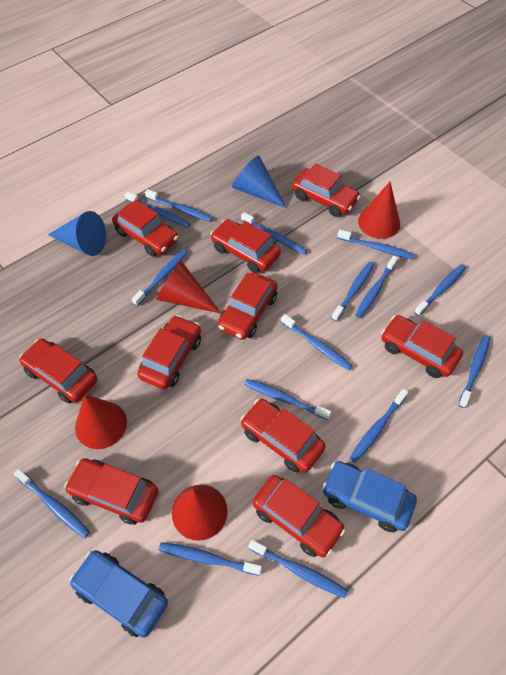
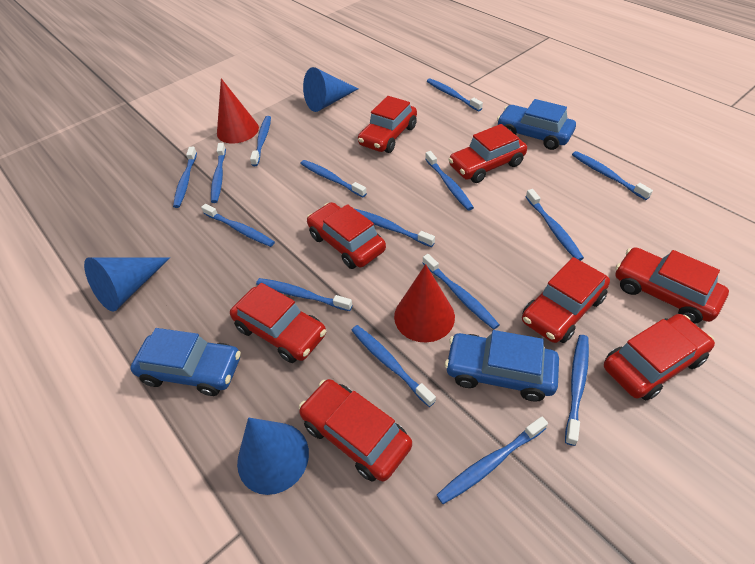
blue car: [69,550,168,638] [322,461,417,532] = 2 -> [130,328,241,396] [445,330,559,402] [497,99,576,150] = 3
blue cone: [48,211,106,256] [232,155,286,208] = 2 -> [84,257,170,312] [237,417,309,495] [303,67,358,112] = 3
red car: [19,338,98,404] [64,458,159,525] [112,200,179,257] [137,315,201,390] [210,219,281,273] [218,272,278,340] [240,399,326,473] [253,475,346,558] [292,164,361,217] [381,315,463,378] = 10 -> [230,283,326,363] [299,379,412,482] [307,202,386,269] [358,96,417,153] [448,124,527,183] [522,257,610,343] [604,314,715,401] [615,247,729,324] = 8
red cone: [75,395,127,449] [156,261,221,313] [172,485,228,541] [358,182,400,239] = 4 -> [217,78,259,144] [394,264,455,342] = 2

